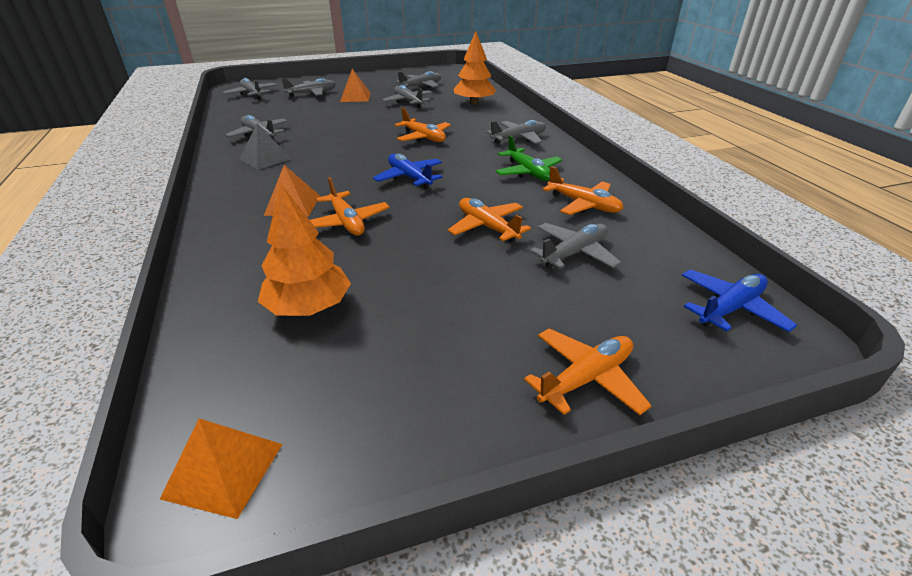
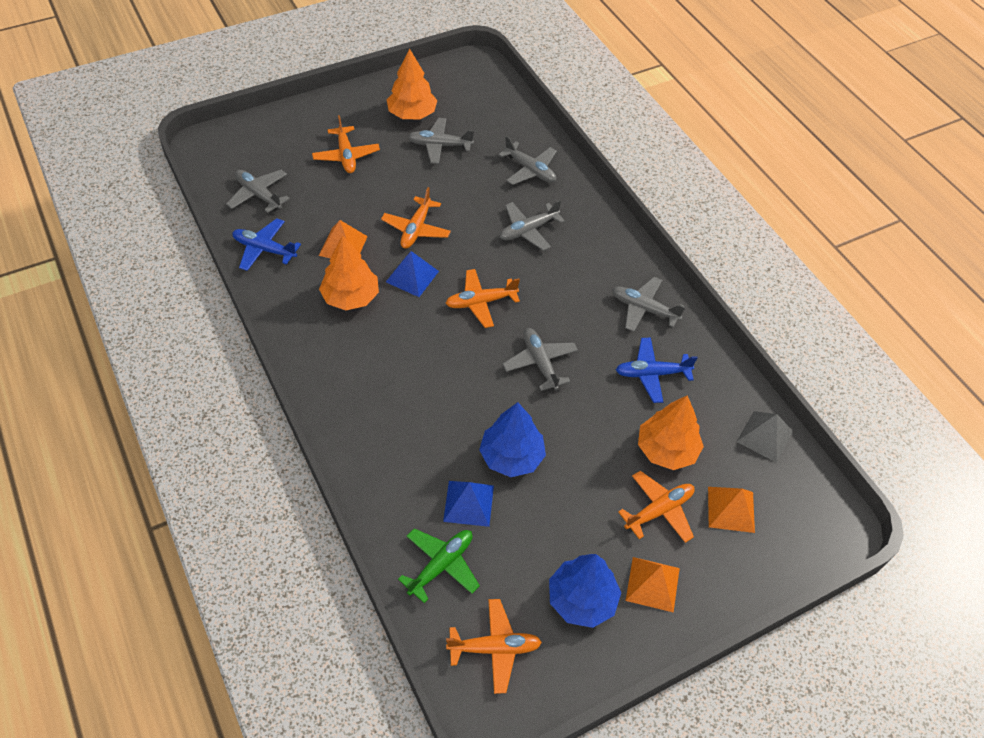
blue pyramid: none = 0 -> [386,251,439,297] [443,481,494,527] = 2
blue tree: none = 0 -> [479,402,546,477] [549,554,621,628] = 2
grey plane: [223,78,277,100] [225,115,288,140] [281,78,336,97] [382,85,433,108] [395,71,441,88] [486,120,546,144] [530,223,622,269] = 7 -> [226,170,290,213] [408,118,474,164] [498,135,557,185] [500,200,565,251] [502,328,578,391] [612,277,685,332] = 6
orange tree: [258,184,351,316] [454,31,496,105] = 2 -> [319,235,379,310] [387,49,437,119] [638,395,704,470] = 3

